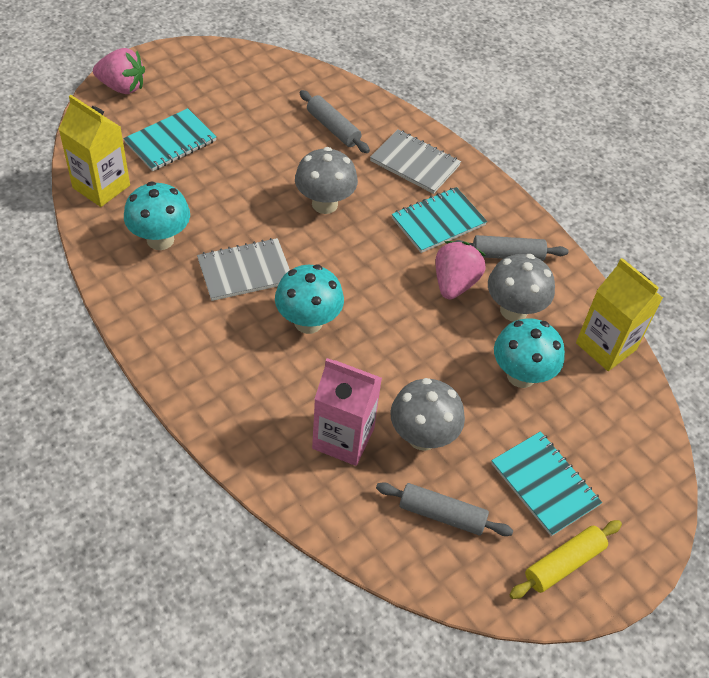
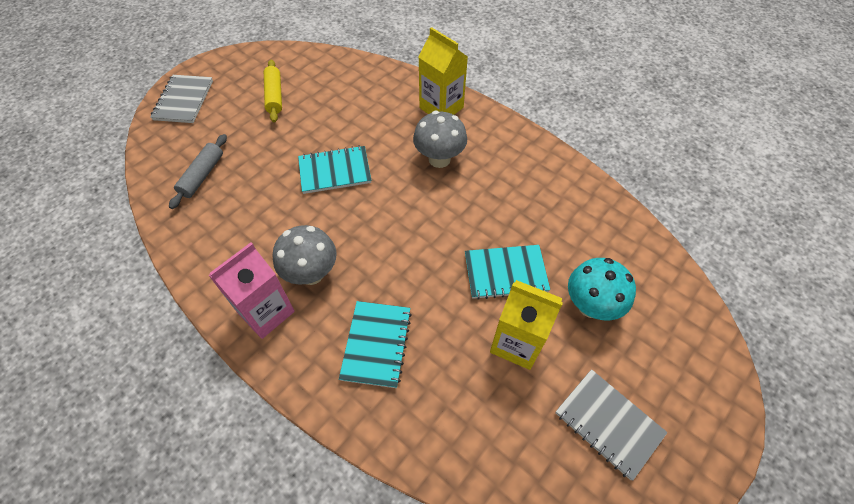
grey mushroom: [295,147,358,214] [390,378,465,451] [488,254,555,322] = 3 -> [273,225,337,285] [413,111,467,168] = 2
grey rolling pin: [299,90,370,153] [376,482,513,536] [454,235,568,261] = 3 -> [169,134,227,209] = 1
pink strawberry: [93,48,145,94] [435,241,485,299] = 2 -> none = 0
turquoise mushroom: [124,182,190,250] [275,264,344,334] [494,318,565,388] = 3 -> [568,258,636,320] = 1

